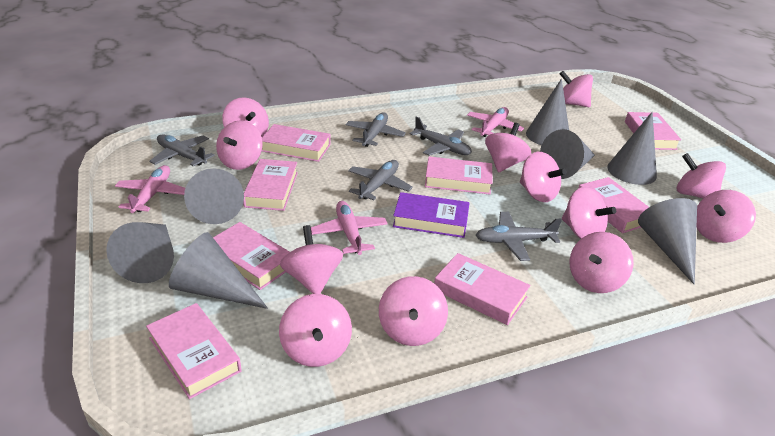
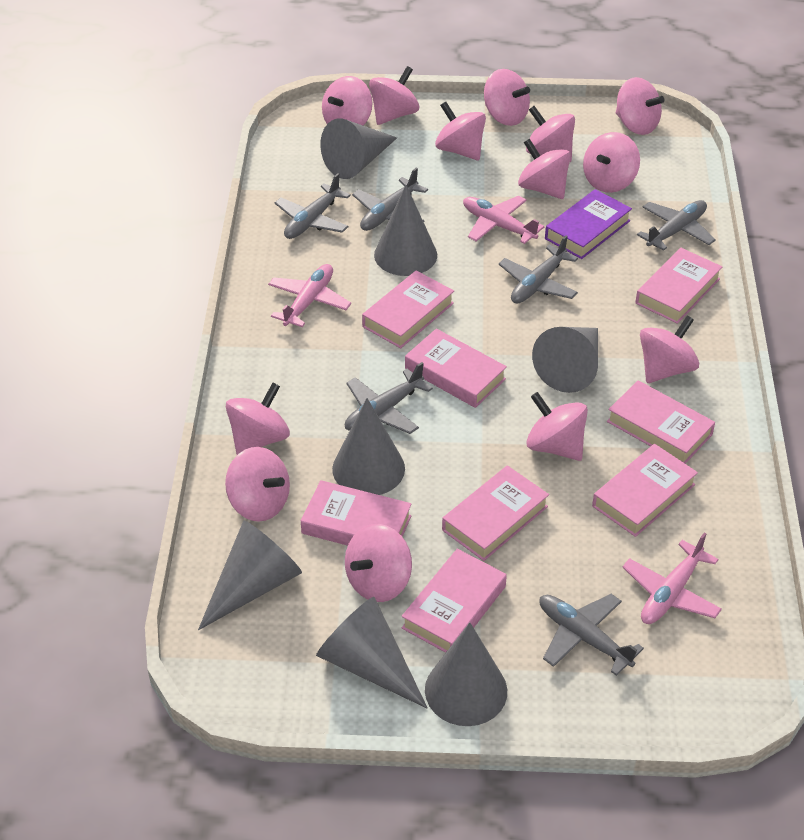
grey plane: [149,134,215,166] [346,112,406,147] [348,160,413,200] [410,117,472,156] [476,212,562,261] = 5 -> [275,173,351,239] [345,362,433,434] [352,167,428,231] [499,235,578,304] [539,594,644,676] [637,200,716,251] = 6
pink spinning top: [216,120,263,170] [222,97,269,137] [279,294,352,367] [280,225,343,294] [379,276,448,346] [485,123,532,173] [520,152,566,202] [560,71,593,107] [562,187,616,239] [569,232,634,293] [677,153,726,198] [697,190,756,243] = 12 -> [225,447,290,522] [226,383,290,455] [322,76,372,126] [345,524,412,602] [369,66,419,125] [435,102,486,160] [484,69,530,126] [518,139,571,199] [526,106,575,162] [526,392,588,461] [583,132,640,193] [616,77,665,135] [640,316,699,383] = 13

